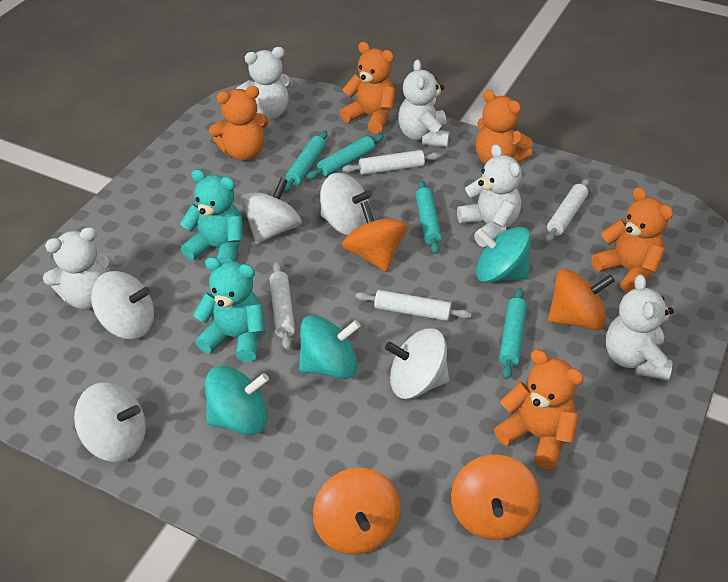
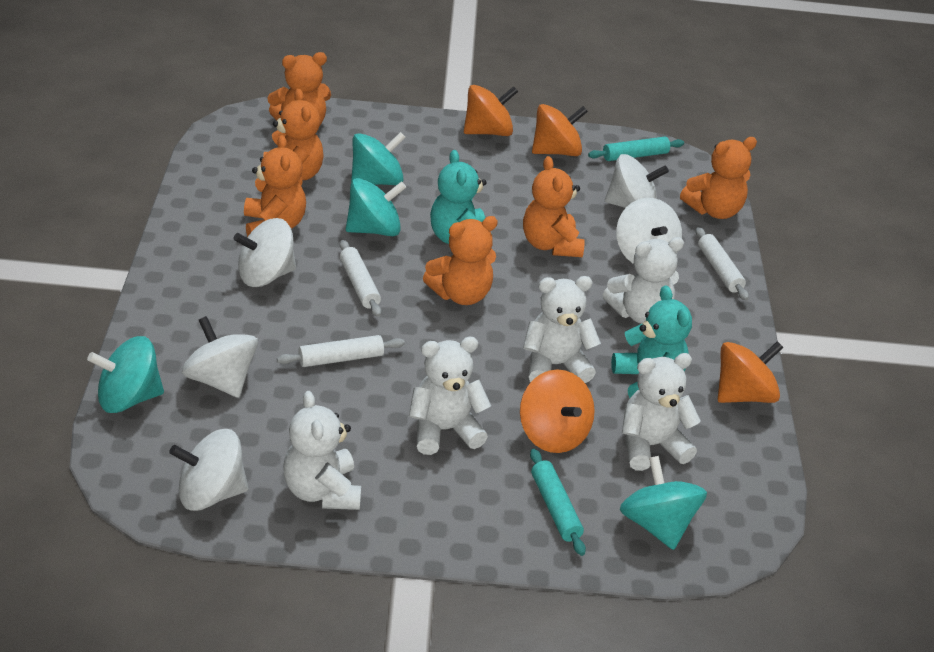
orange teddy bear: [209,86,269,161] [340,42,395,134] [475,90,533,164] [494,349,584,469] [592,187,673,293] = 5 -> [244,135,306,237] [263,89,324,186] [267,52,331,125] [423,216,498,305] [523,156,585,257] [680,137,757,219] = 6
turquoise rolling pin: [283,131,327,192] [306,134,384,179] [416,180,442,254] [499,288,527,380] = 4 -> [530,449,586,556] [588,137,684,161] = 2
turquoise spinning top: [205,366,269,435] [299,315,361,379] [475,227,531,283] = 3 -> [87,336,164,413] [346,178,406,236] [351,132,406,185] [620,456,707,550] = 4
white rolling pin: [270,262,295,350] [342,150,441,175] [355,290,472,321] [545,178,590,242] = 4 -> [277,335,405,367] [340,240,381,317] [696,227,749,301] = 3

